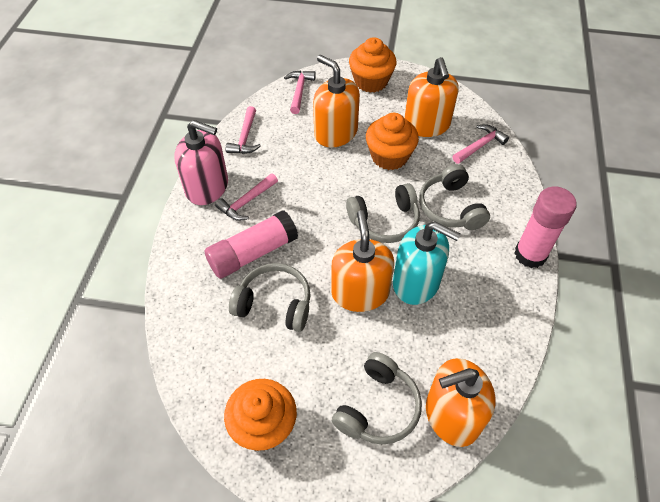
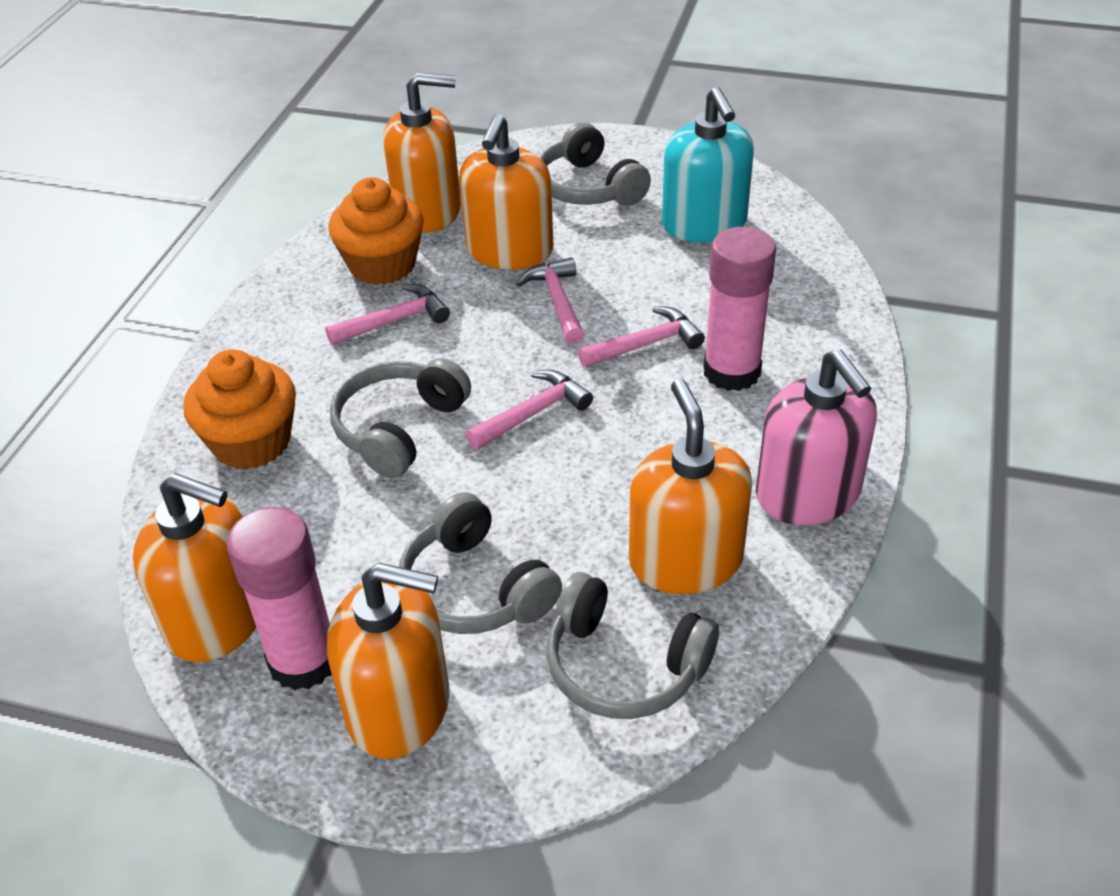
orange cupcake: [224,379,297,451] [349,37,396,93] [366,113,419,170] = 3 -> [183,349,296,470] [328,177,424,285] = 2
orange soap dispenser: [313,55,360,148] [332,210,394,312] [404,57,459,137] [426,358,496,447] = 4 -> [133,473,256,663] [327,563,449,759] [383,72,461,233] [459,113,553,270] [629,379,753,594] = 5

